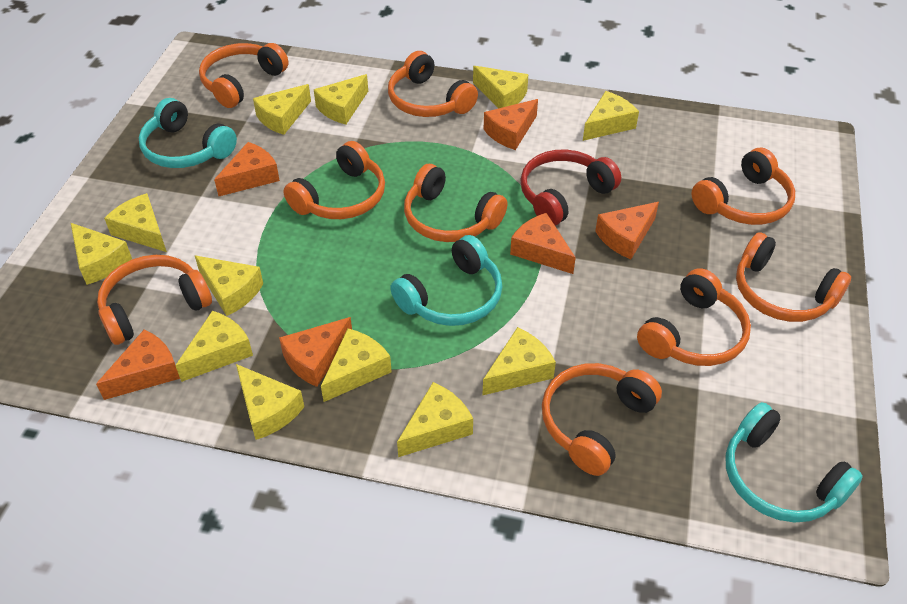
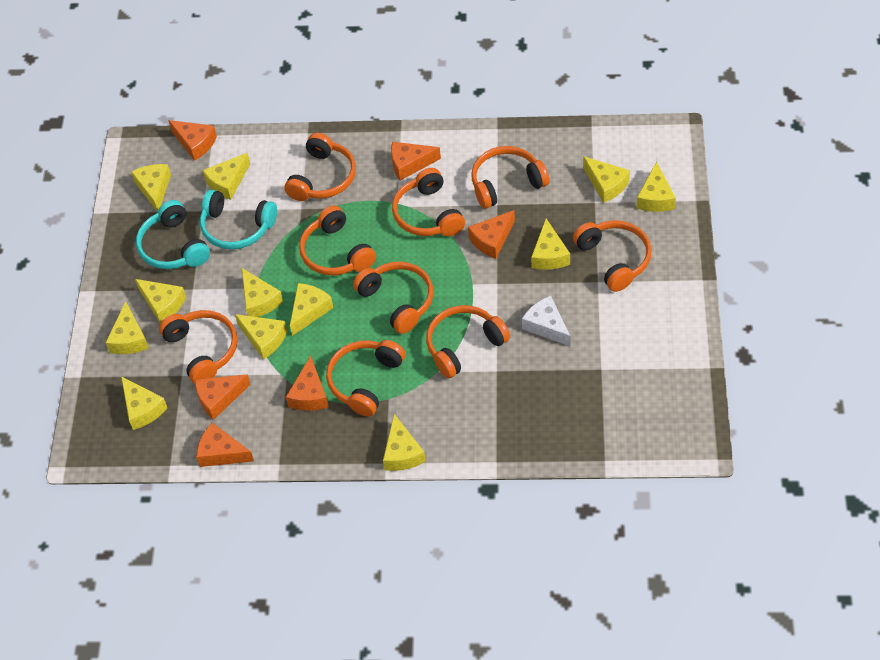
red headphones: [520,149,621,226] = 1 -> none = 0
turquoise headphones: [139,98,237,168] [390,235,503,326] [726,402,863,523] = 3 -> [136,200,210,269] [200,189,277,250] = 2
white cheese: none = 0 -> [522,296,571,346] = 1

